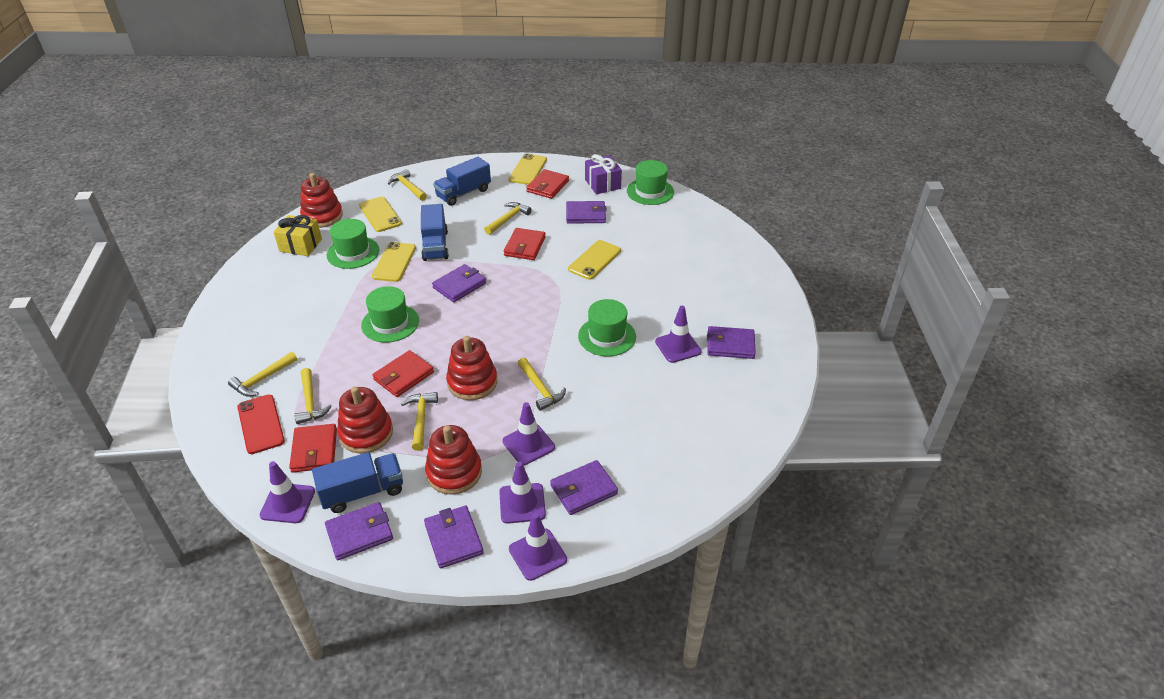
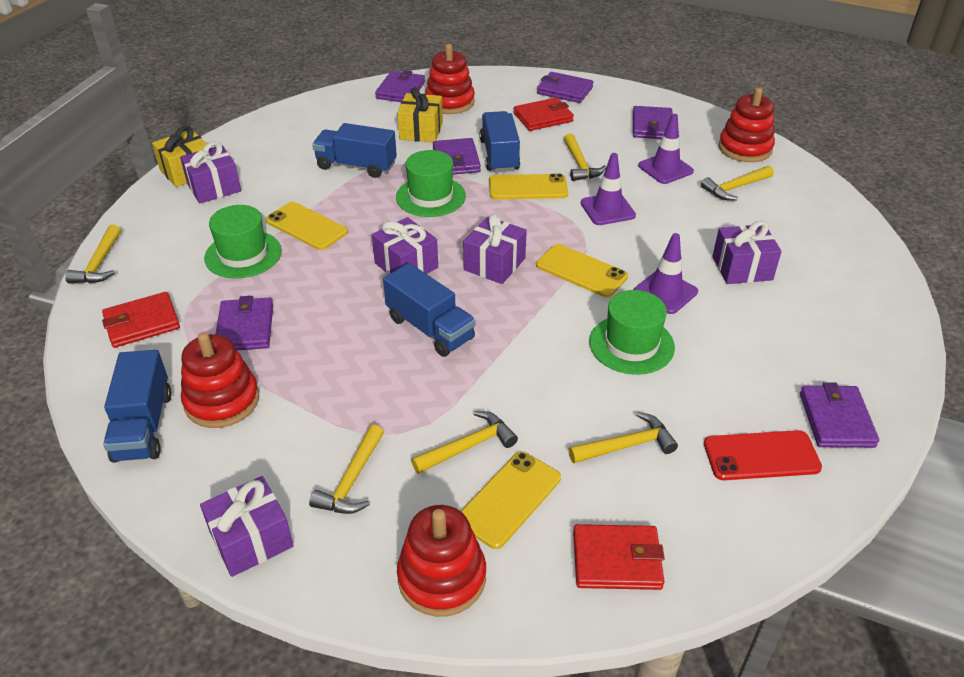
blue truck: [312,452,403,513] [421,204,449,261] [433,157,491,206] = 3 -> [103,350,172,463] [312,123,397,178] [383,263,476,357] [480,111,520,172] = 4
green hat: [326,219,379,269] [361,286,419,343] [578,299,636,356] [627,160,674,205] = 4 -> [204,205,282,279] [396,150,466,217] [589,290,675,375] = 3
purple gift: [585,154,622,194] = 1 -> [180,142,241,204] [200,476,294,577] [372,217,438,275] [463,214,527,284] [712,221,782,284] = 5
purple traffic cone: [260,461,315,523] [499,461,546,524] [503,402,555,465] [509,513,567,581] [655,306,702,363] = 5 -> [581,153,636,225] [633,233,698,314] [638,114,694,184] = 3
red wallet: [289,424,337,473] [373,350,434,397] [504,228,546,260] [526,169,569,199] = 4 -> [102,292,180,348] [514,98,574,131] [573,524,665,590] = 3
yellow gift: [273,215,322,256] = 1 -> [152,126,207,187] [397,87,443,142] = 2

